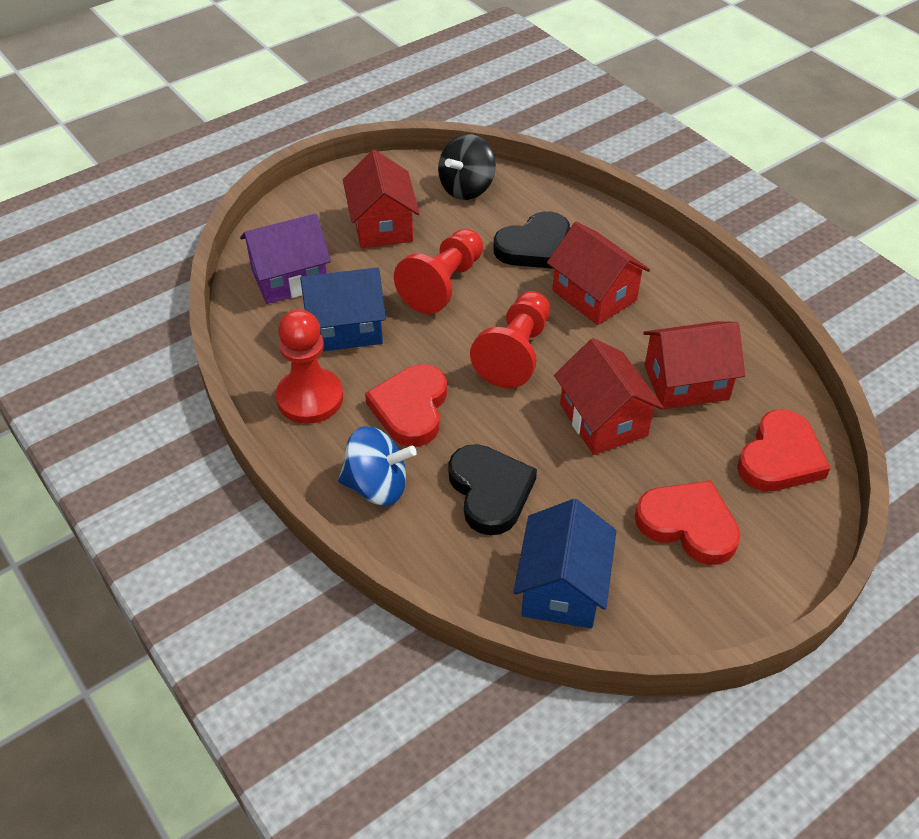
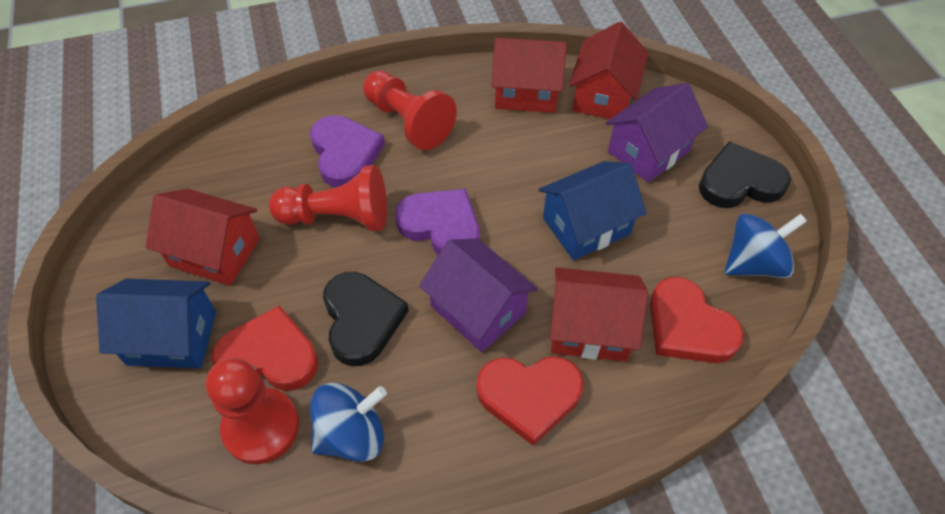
black spinning top: [438,134,496,200] = 1 -> none = 0
blue spinning top: [338,426,417,506] = 1 -> [310,383,387,462] [724,213,807,278] = 2
purple heart: none = 0 -> [310,115,385,187] [395,188,480,255] = 2
purple house: [240,214,331,304] = 1 -> [419,238,538,352] [606,83,708,183] = 2

